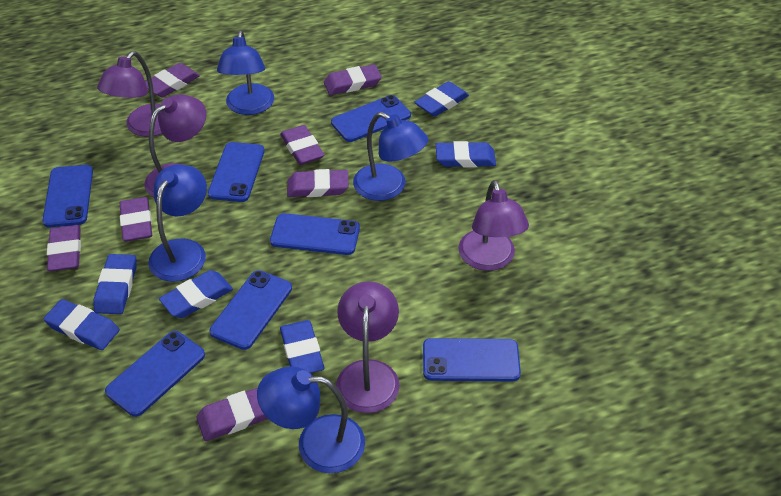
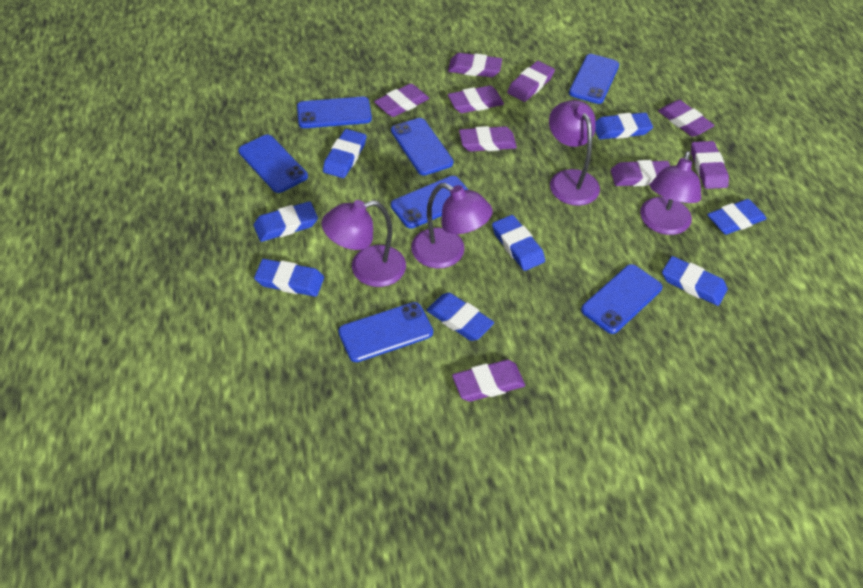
blue eraser: [44,299,120,350] [93,254,137,314] [159,270,233,318] [280,320,324,373] [414,81,469,117] [436,141,496,167] = 6 -> [253,202,318,242] [254,259,324,297] [323,129,367,178] [426,293,494,341] [492,215,545,271] [595,112,653,140] [662,256,728,306] [707,199,767,235] = 8
blue lamp: [148,164,207,282] [217,30,274,115] [257,367,365,473] [353,112,428,201] = 4 -> none = 0
purple eraser: [47,225,81,271] [120,197,152,242] [145,63,200,97] [196,388,268,441] [280,125,324,165] [287,169,349,197] [324,64,382,95] = 7 -> [374,83,429,117] [448,53,502,77] [448,86,504,113] [452,360,525,402] [459,126,517,152] [507,61,555,102] [611,160,670,186] [658,100,714,137] [691,141,729,189] = 9

